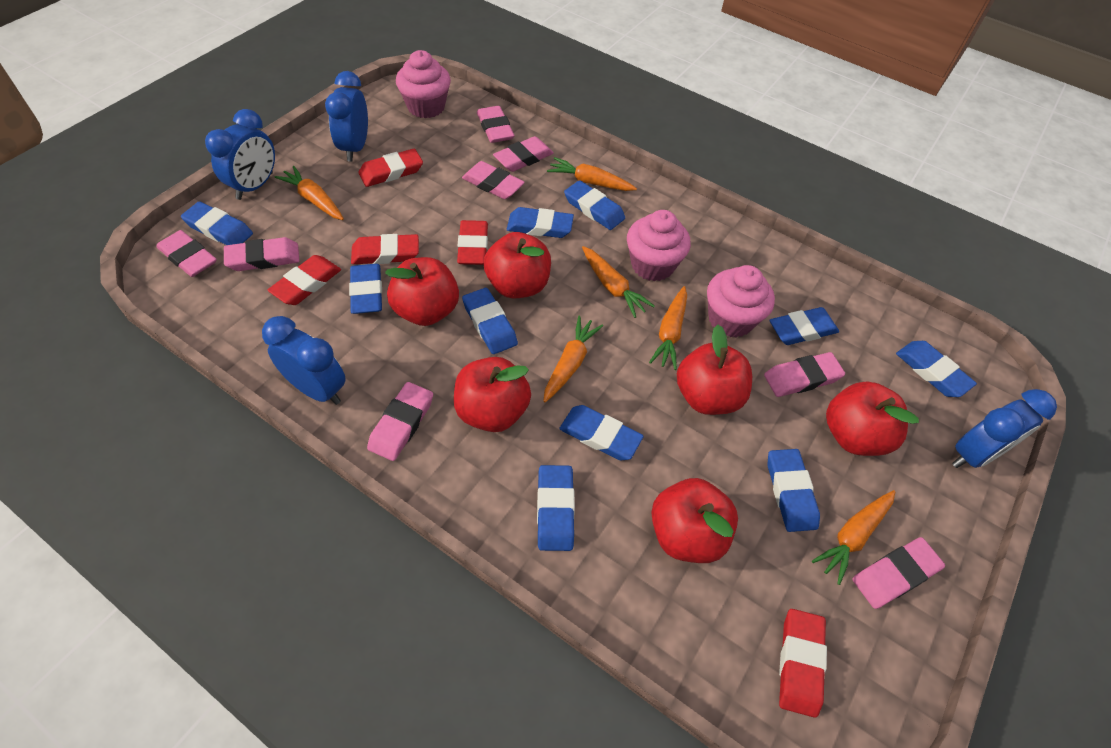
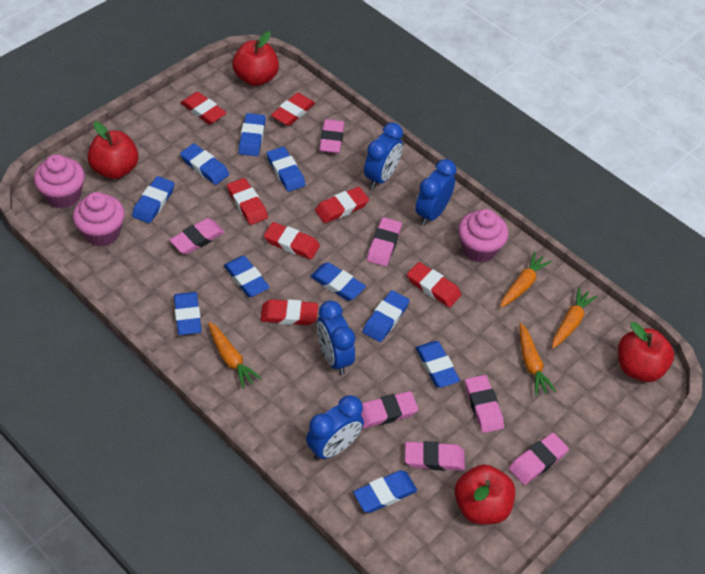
orange carrot: [274,166,344,220] [543,316,603,402] [547,157,637,191] [582,246,655,318] [649,286,687,370] [812,490,895,585] = 6 -> [208,322,262,389] [500,252,552,308] [519,323,556,396] [552,287,597,349] = 4
pink eraser: [157,230,217,277] [224,237,299,271] [367,382,433,461] [462,161,525,199] [477,106,514,143] [493,136,554,172] [764,352,845,397] [853,537,945,609] = 8 -> [169,218,225,254] [319,119,345,153] [361,391,418,429] [367,217,402,266] [405,441,465,471] [465,375,504,433] [509,433,569,485] = 7
red apple: [385,257,459,326] [454,357,531,432] [484,232,551,298] [651,478,738,563] [677,325,752,415] [826,382,919,456] = 6 -> [88,121,139,179] [232,31,279,86] [454,464,515,524] [618,322,674,382] = 4
red eraser: [268,255,341,305] [351,234,419,264] [358,149,423,187] [457,220,488,265] [779,609,827,718] = 5 -> [181,92,226,124] [227,178,268,225] [261,299,318,325] [264,222,320,260] [271,93,315,126] [315,187,369,223] [407,262,461,308] = 7

